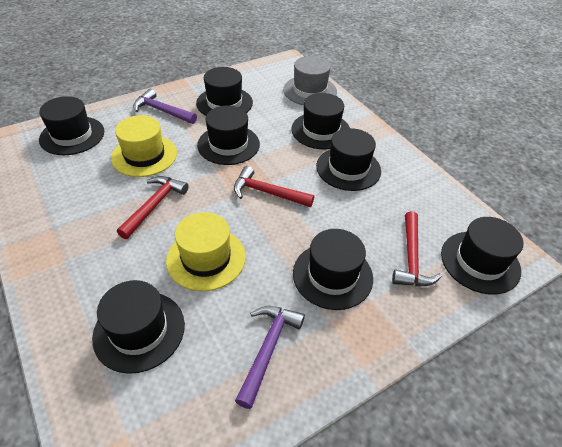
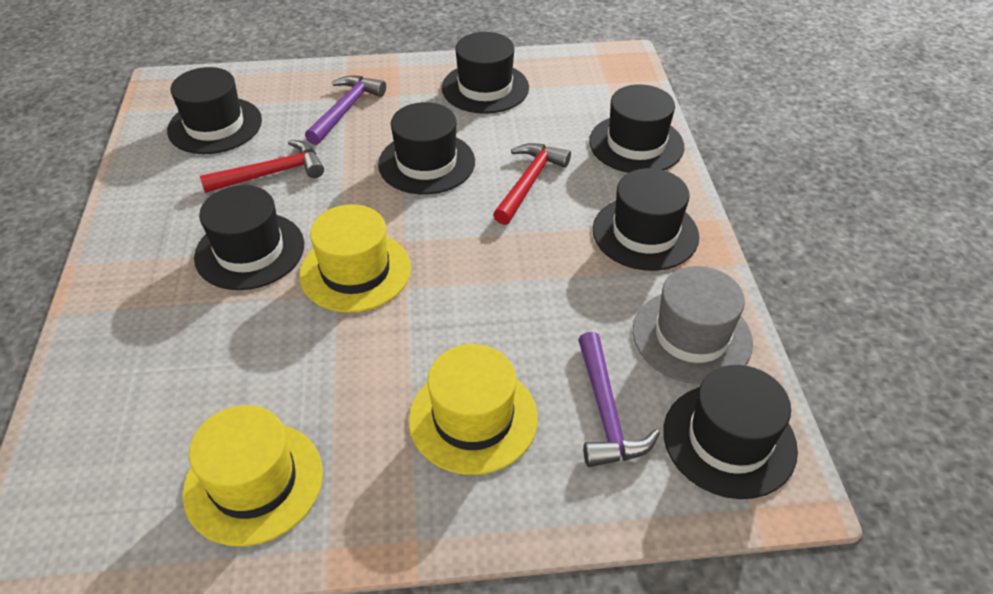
black hat: [39,96,104,155] [92,280,185,374] [196,67,253,116] [197,106,260,165] [292,93,350,149] [293,229,373,310] [316,128,381,191] [441,217,523,295] = 8 -> [167,67,262,154] [194,185,304,290] [378,102,475,194] [442,32,529,114] [589,84,684,173] [593,168,699,271] [663,365,798,499] = 7
red hammer: [117,176,189,239] [234,166,314,207] [392,211,442,286] = 3 -> [200,140,324,193] [493,143,571,225] = 2
yellow hat: [111,115,177,177] [166,212,246,291] = 2 -> [183,405,323,546] [299,204,411,313] [409,344,538,475] = 3

